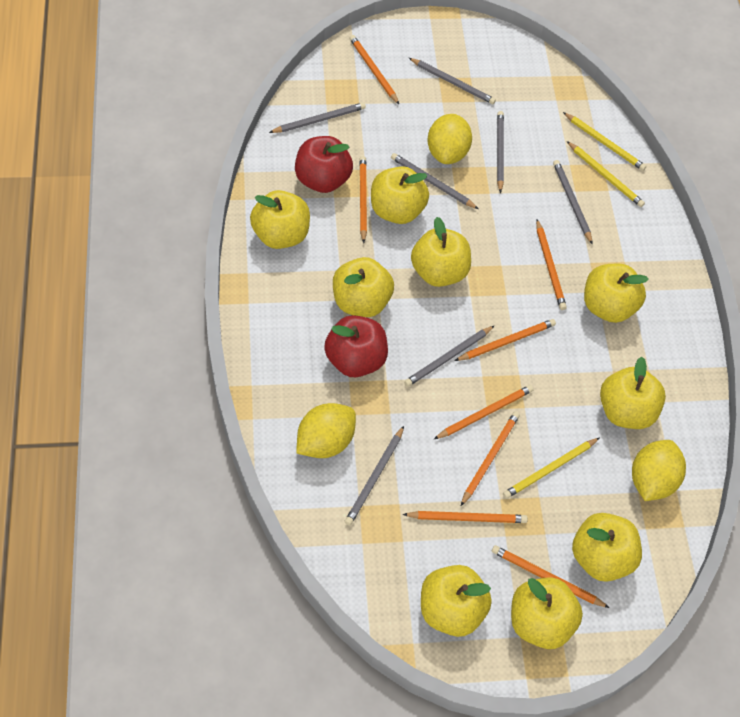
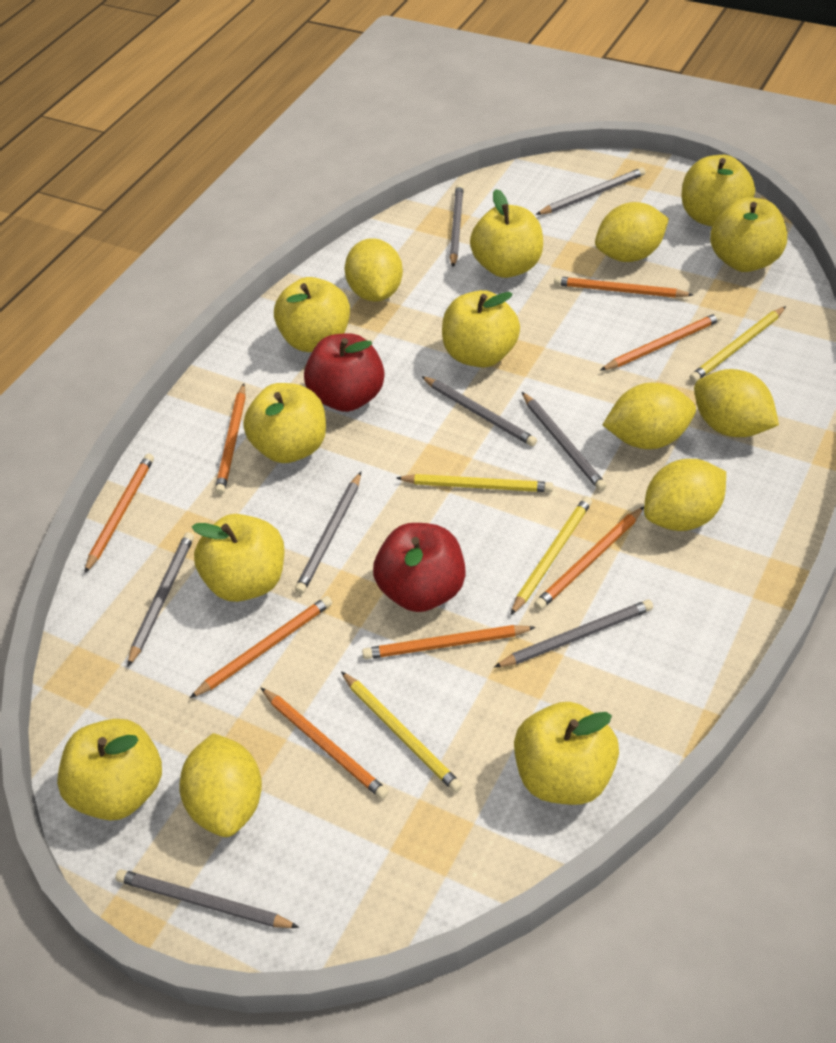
grey pencil: [269,103,366,133] [345,426,404,526] [391,153,478,209] [404,326,494,387] [409,58,496,104] [497,111,504,193] [553,160,593,245] = 7 -> [116,869,299,928] [127,532,194,667] [295,472,361,594] [421,376,537,446] [450,184,464,267] [494,600,653,667] [522,392,607,491] [536,167,645,215] = 8
yellow lemon: [296,403,356,458] [427,114,472,164] [632,440,686,501] = 3 -> [179,733,262,837] [344,238,403,302] [595,202,669,262] [603,383,696,449] [644,459,726,531] [694,369,779,437] = 6
yellow pencil: [503,438,599,499] [563,112,647,171] [567,141,645,207] = 3 -> [341,671,462,793] [396,474,553,492] [510,496,592,616] [689,306,786,382] = 4

